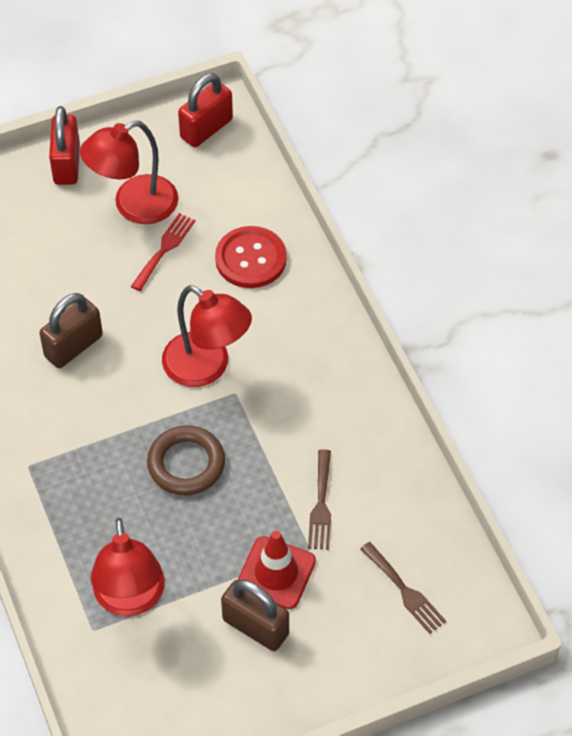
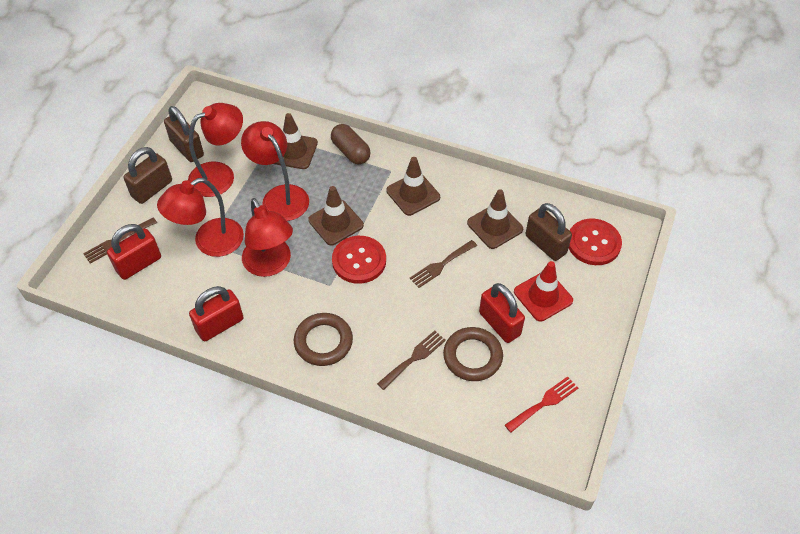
brown capsule: none = 0 -> [331,124,371,165] = 1
brown fork: [308,449,331,550] [360,542,446,634] = 2 -> [83,217,157,264] [377,331,446,390] [410,240,477,288] = 3
brown padlock: [40,293,103,368] [221,579,289,651] = 2 -> [123,147,172,204] [164,106,204,162] [525,203,572,261] = 3
brown ring: [147,425,225,495] = 1 -> [294,313,353,366] [443,327,503,381] = 2
brown traffic cone: none = 0 -> [274,113,318,169] [308,186,364,246] [386,157,440,216] [467,189,523,249] = 4
red button: [215,226,287,288] = 1 -> [332,236,386,284] [569,218,622,265] = 2
red lamp: [80,121,178,224] [91,518,165,616] [162,285,252,387] = 3 -> [157,178,244,257] [188,103,243,197] [241,121,309,221] [242,198,293,277] = 4
red padlock: [49,106,80,185] [178,73,233,147] = 2 -> [107,224,161,280] [189,286,243,341] [479,283,525,343] = 3

